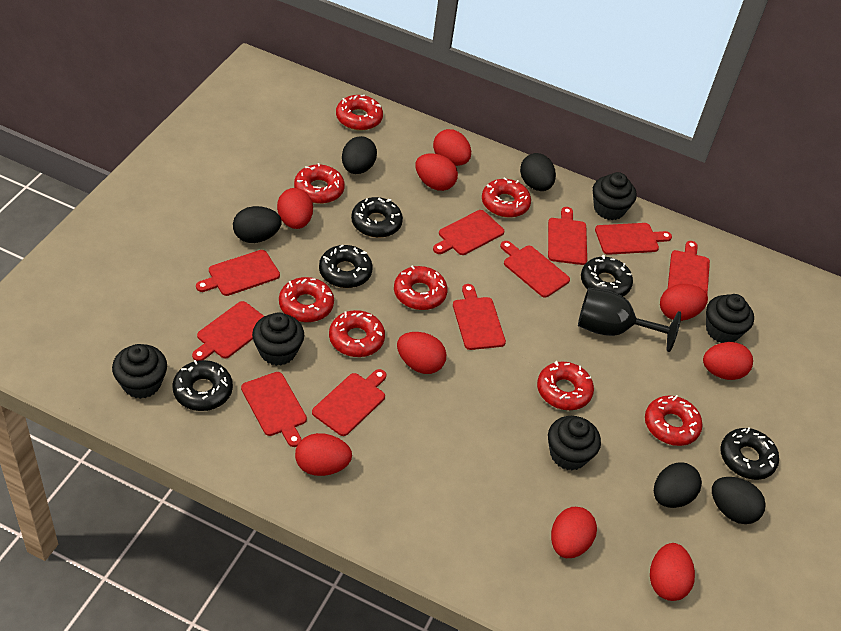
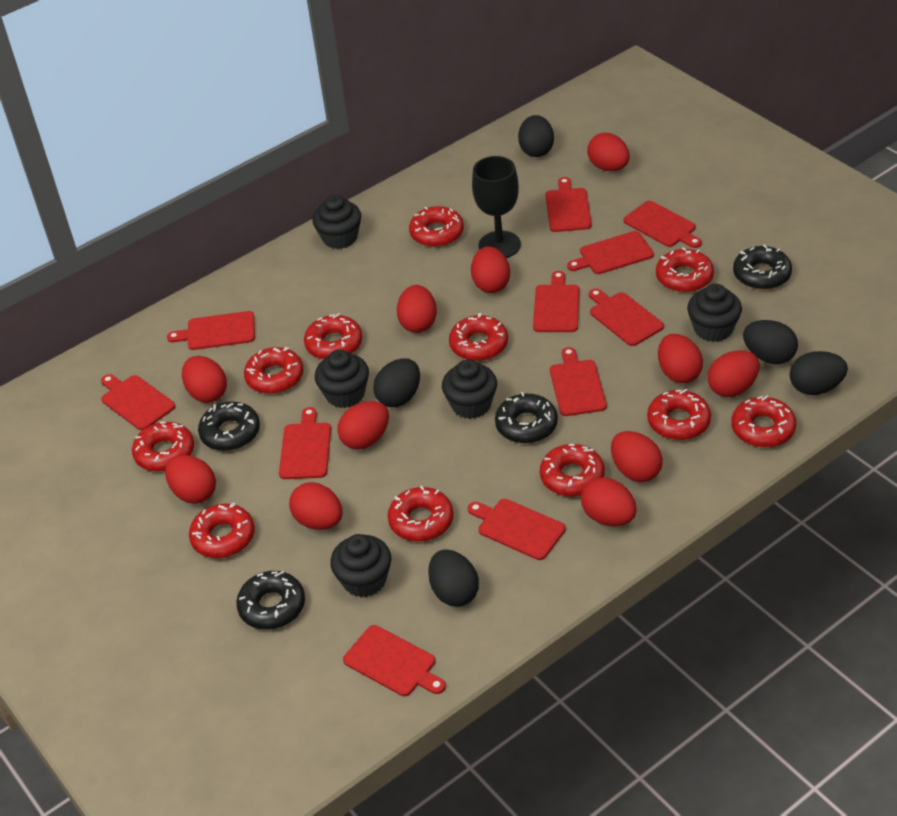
black donut: [173,360,233,411] [319,245,373,288] [351,197,403,238] [581,255,633,296] [720,427,779,480] = 5 -> [198,402,260,451] [236,571,305,630] [495,392,558,443] [733,244,792,290] = 4
red cutting board: [192,301,264,361] [196,250,280,296] [241,372,307,447] [312,369,386,436] [433,210,504,255] [453,284,506,350] [500,241,570,298] [548,207,587,265] [595,223,672,255] [668,241,710,294] = 10 -> [101,374,176,430] [167,311,255,350] [279,407,331,479] [343,625,446,696] [468,499,566,560] [533,271,580,332] [546,177,592,232] [550,347,607,416] [567,231,654,274] [589,288,664,346] [623,201,702,248] = 11
red donut: [279,277,334,322] [294,163,345,204] [329,310,385,357] [336,95,383,131] [394,265,448,310] [482,177,531,218] [537,361,594,410] [645,395,703,446] = 8 -> [132,422,194,472] [189,503,255,558] [244,347,304,394] [304,313,363,359] [388,486,454,542] [409,206,464,247] [449,313,508,361] [540,444,605,497] [647,389,711,440] [656,247,714,292] [731,395,796,448] = 11
red egg: [277,188,313,229] [295,433,352,476] [397,332,446,374] [415,153,458,191] [433,129,471,166] [551,507,597,558] [650,543,695,601] [660,284,708,321] [703,342,753,380] = 9 -> [165,455,216,504] [182,356,227,403] [289,482,343,530] [337,401,389,450] [397,285,437,333] [471,247,510,293] [581,477,637,526] [587,133,630,171] [611,431,663,482] [658,334,703,383] [707,351,760,397] = 11

